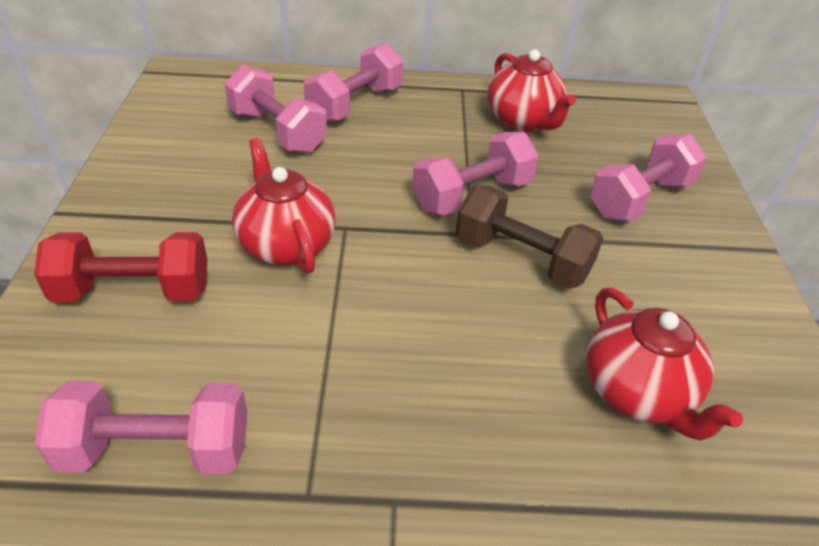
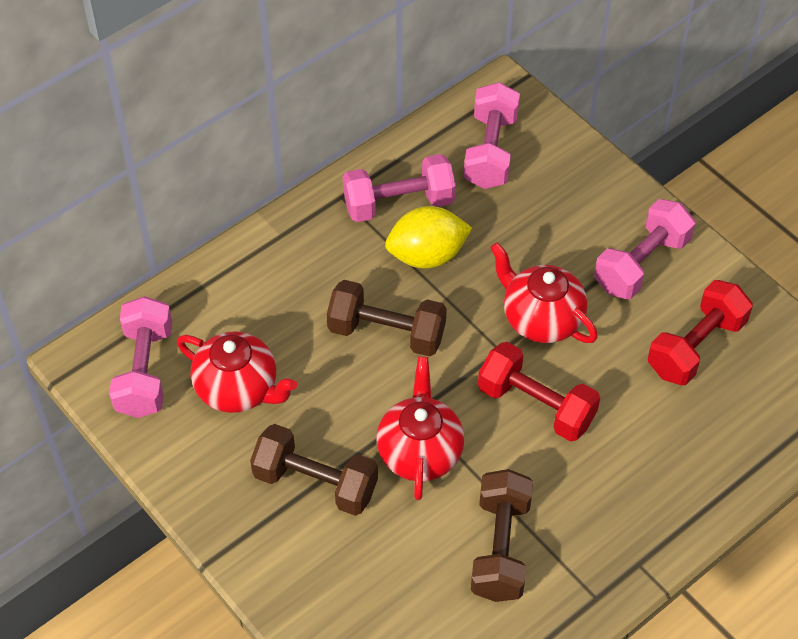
brown dumbbell: [456,185,603,289] = 1 -> [250,424,378,516] [327,280,447,356] [471,469,533,602] = 3
pink dumbbell: [35,381,247,474] [225,65,327,154] [304,43,403,123] [412,132,539,215] [590,134,707,221] = 5 -> [109,296,172,418] [343,154,456,222] [464,82,520,189] [594,199,695,299] = 4
red dumbbell: [34,232,207,302] = 1 -> [478,342,600,442] [648,280,753,385] = 2
yellow lemon: none = 0 -> [385,206,472,269] = 1

